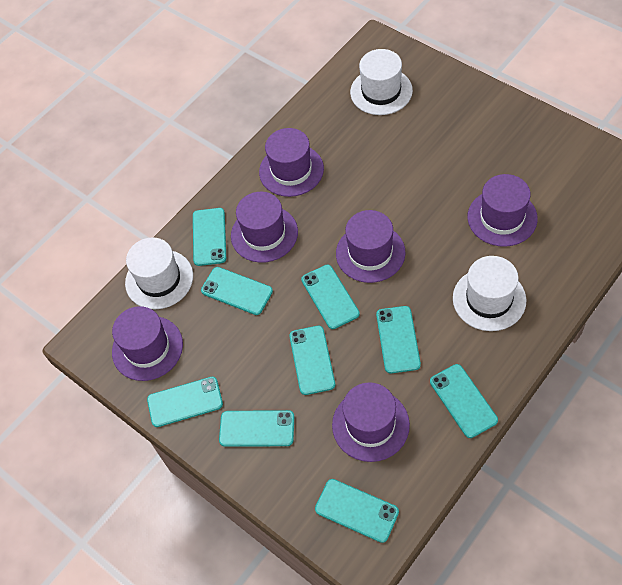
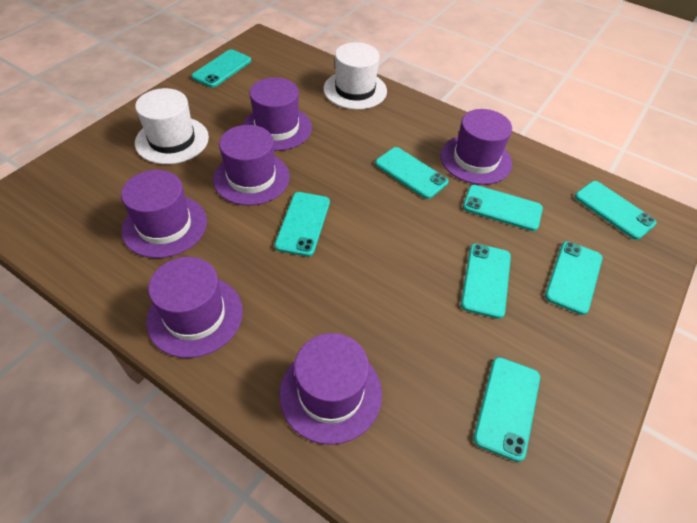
turquoise phone: [147,377,223,427] [193,208,226,266] [201,267,273,315] [219,410,294,447] [289,326,335,395] [301,265,360,329] [315,479,399,543] [376,306,421,373] [430,364,498,438] = 9 -> [192,49,251,88] [274,192,330,257] [375,147,449,199] [461,244,511,319] [463,185,543,231] [474,357,540,462] [545,241,602,315] [575,181,656,240] = 8
white hat: [125,237,193,309] [350,49,413,115] [453,256,526,331] = 3 -> [135,88,209,164] [323,42,387,110] = 2

